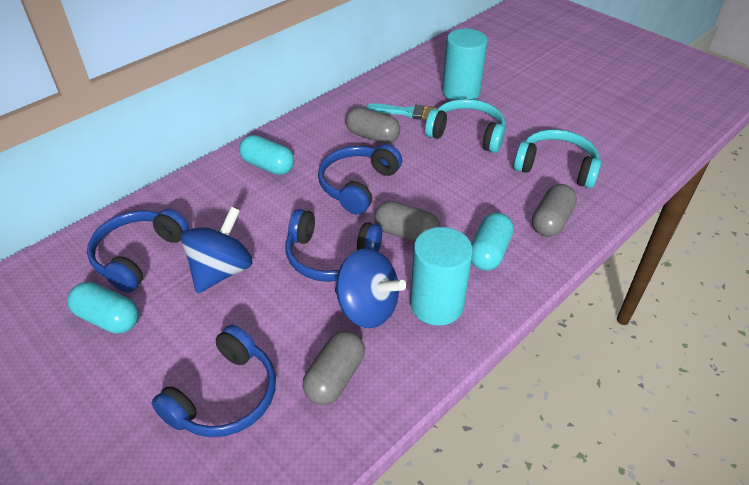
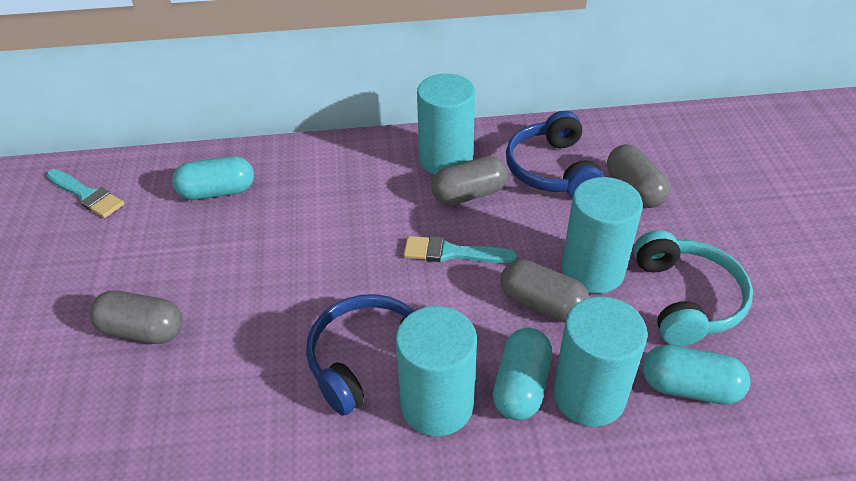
blue headphones: [87,209,189,293] [151,325,276,437] [285,209,382,282] [318,144,402,214] = 4 -> [306,294,418,416] [506,111,604,198] = 2
blue spinning top: [181,207,252,294] [335,248,406,328] = 2 -> none = 0
turquoise brush: [366,103,438,120] = 1 -> [47,169,124,218] [403,236,517,263] = 2
turquoise cylinder: [410,227,473,326] [442,29,488,101] = 2 -> [396,306,477,436] [417,74,475,175] [553,296,648,427] [561,177,643,294] = 4
turquoise headphones: [425,99,505,153] [514,129,601,189] = 2 -> [633,230,753,346] = 1

